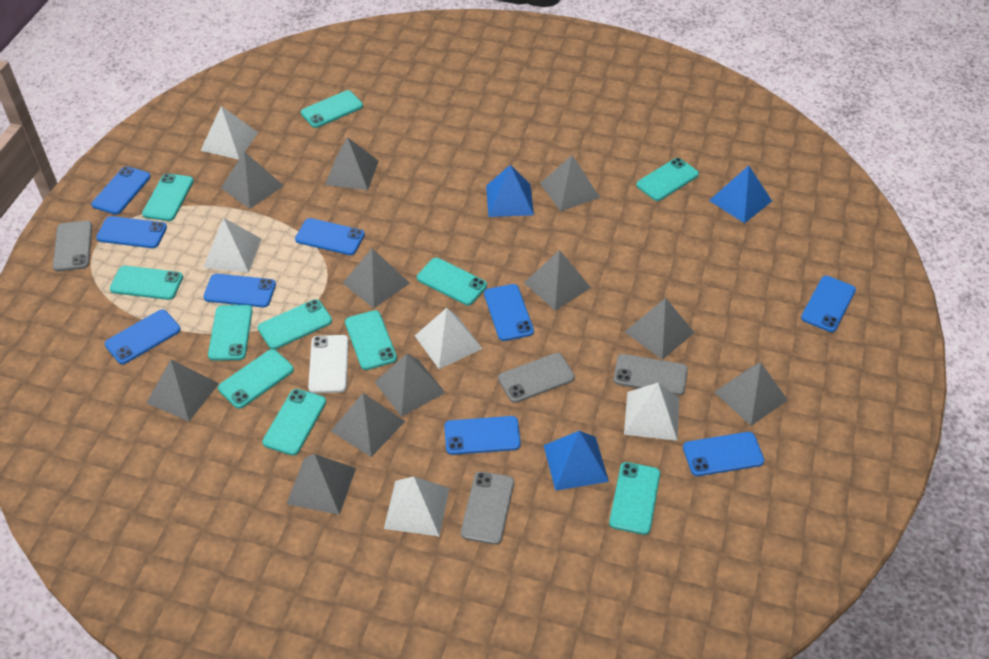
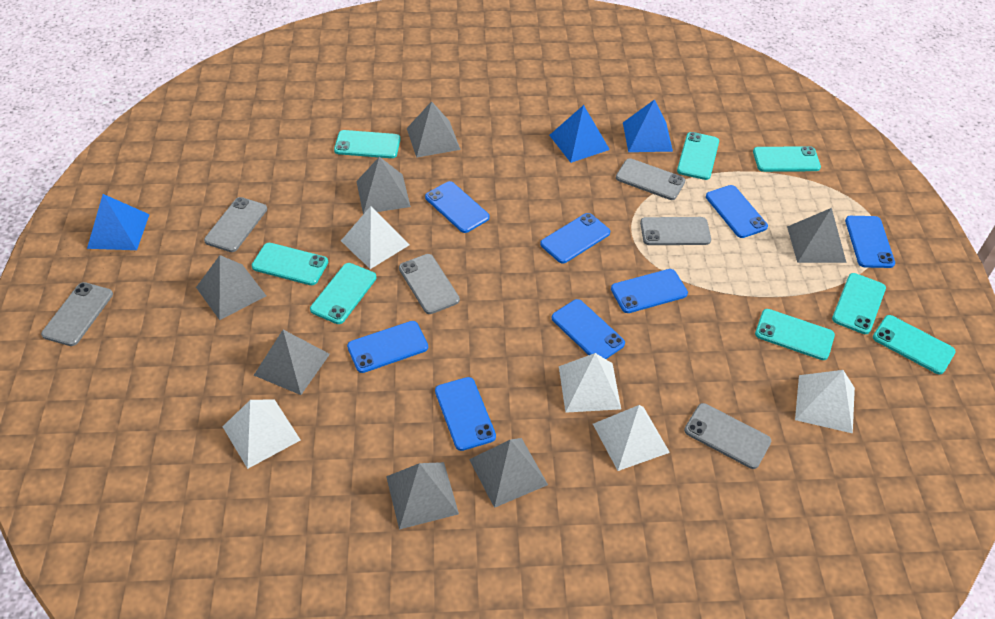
blue phone: [91,166,151,215] [96,216,167,248] [105,309,181,364] [203,274,276,307] [295,218,365,255] [444,416,521,455] [484,284,534,341] [683,432,764,476] [801,276,856,332] = 9 -> [347,321,428,373] [425,181,490,233] [435,377,496,451] [540,213,610,263] [552,299,625,359] [611,269,688,313] [706,185,768,238] [845,216,895,268] = 8
grey phone: [53,221,92,272] [461,471,514,545] [498,353,575,403] [613,354,688,395] = 4 -> [41,282,113,346] [204,197,267,252] [399,254,460,314] [616,158,685,200] [640,217,711,245] [684,403,771,469] = 6
grey pyramid: [146,360,219,421] [221,151,284,209] [286,454,356,515] [325,137,379,191] [331,393,405,457] [343,248,410,308] [375,354,445,417] [524,250,591,311] [540,155,600,211] [625,298,695,360] [714,362,788,426] = 11 -> [196,255,266,320] [254,330,330,395] [356,157,411,214] [386,462,459,529] [407,101,461,158] [469,438,548,508] [787,208,847,263] = 7
turquoise phone: [110,266,183,300] [142,173,194,221] [208,305,253,361] [218,349,294,409] [258,299,332,349] [262,389,326,455] [301,90,363,128] [345,310,397,370] [417,258,487,305] [609,462,660,535] [636,158,699,201] = 11 -> [252,243,328,285] [310,263,377,324] [334,130,401,158] [677,132,719,180] [753,146,821,172] [755,309,835,360] [832,273,886,334] [873,315,956,374] = 8
white phone: [308,335,349,393] = 1 -> none = 0

